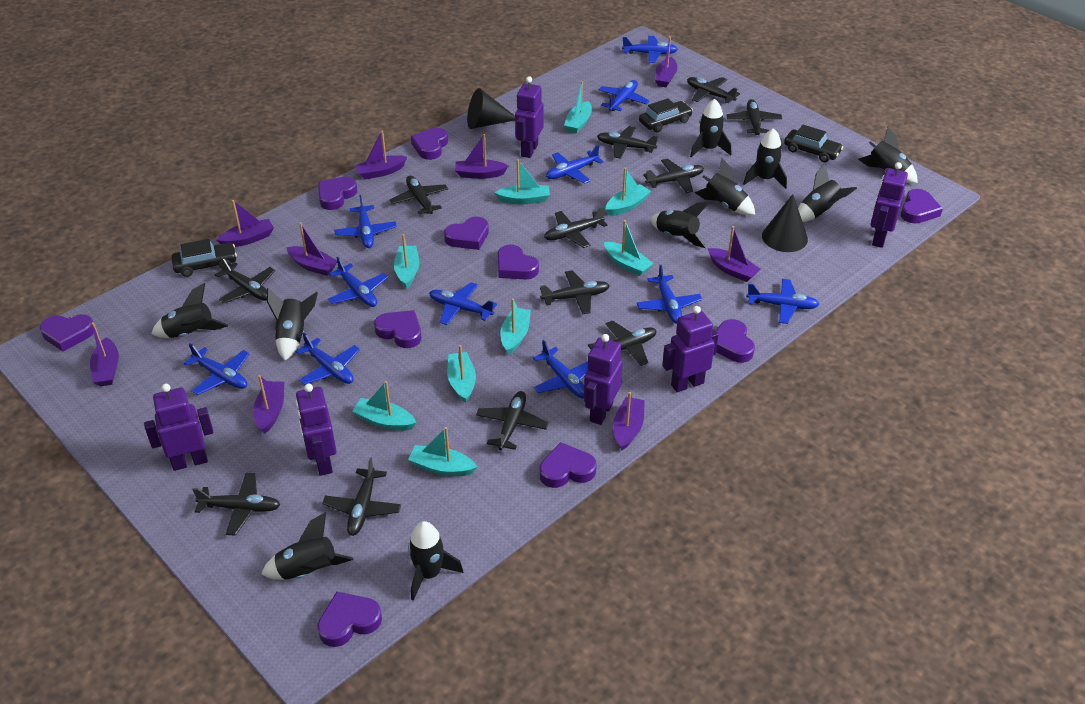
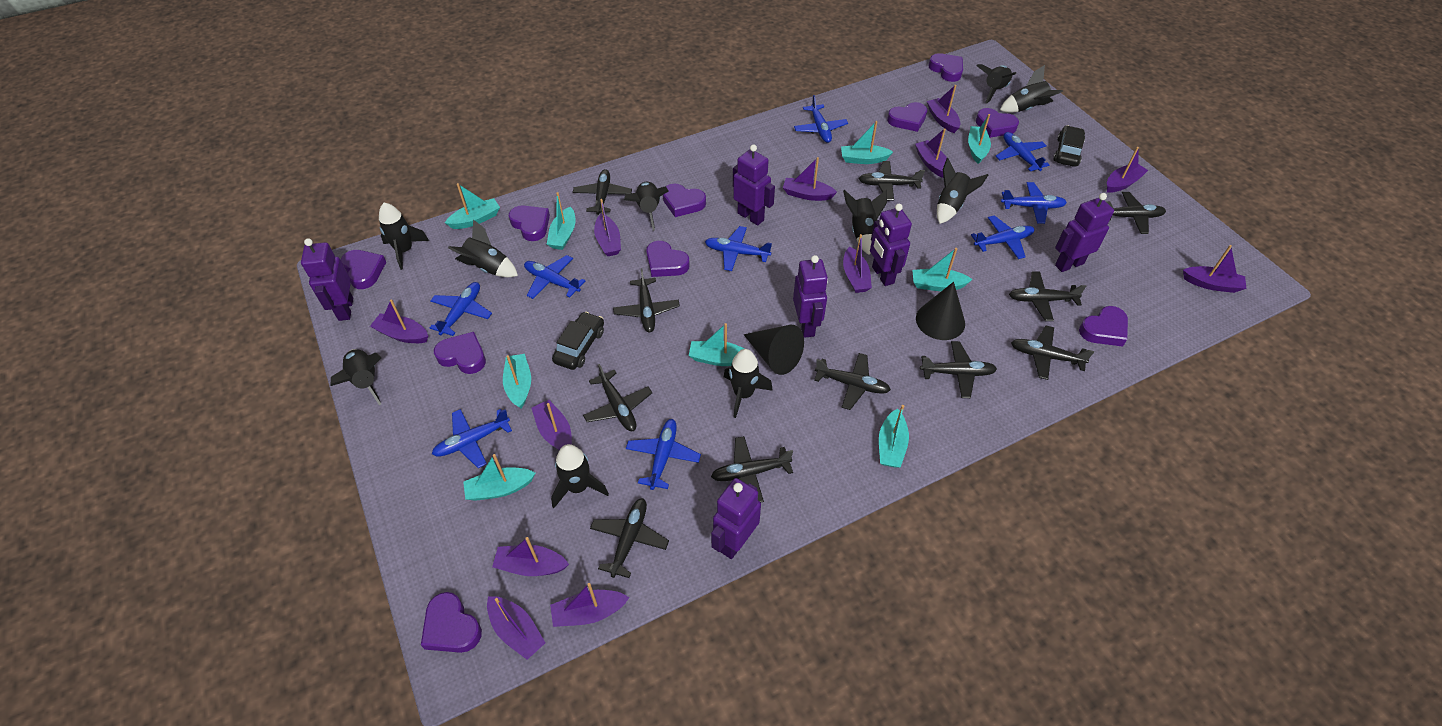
black car: [171,239,237,277] [639,98,693,132] [784,125,843,162] = 3 -> [552,312,604,370] [1053,125,1085,167] = 2
black plane: [192,473,280,536] [215,257,275,303] [323,457,401,536] [390,176,448,215] [476,391,549,450] [540,270,610,314] [544,207,608,248] [588,321,657,366] [597,126,658,159] [643,159,704,193] [687,77,740,103] [726,99,782,135] = 12 -> [573,169,632,215] [583,364,652,431] [590,498,669,578] [613,268,680,333] [711,436,793,503] [814,353,891,410] [858,161,925,201] [920,341,997,398] [1009,271,1086,321] [1011,326,1094,380] [1106,192,1166,234] = 11
blue plane: [184,343,249,395] [296,332,360,385] [328,257,388,307] [334,195,397,248] [429,282,497,325] [533,340,588,398] [546,145,603,184] [598,80,649,111] [622,36,678,63] [637,265,702,324] [746,279,819,324] = 11 -> [430,282,492,336] [432,409,512,468] [524,255,586,299] [626,419,701,490] [705,226,772,271] [794,95,848,143] [971,215,1035,259] [996,132,1049,171] [1001,182,1067,224] = 9
purple boat: [90,322,119,386] [216,200,274,247] [253,375,284,434] [286,222,337,276] [355,130,407,180] [455,134,508,179] [613,392,645,450] [655,36,677,87] [708,226,761,282] = 9 -> [370,299,428,343] [487,597,546,660] [492,537,569,576] [531,400,572,450] [550,583,630,627] [594,199,621,256] [783,157,837,201] [843,234,872,293] [915,129,947,178] [927,85,960,133] [1107,147,1148,193] [1183,245,1246,293] = 12

